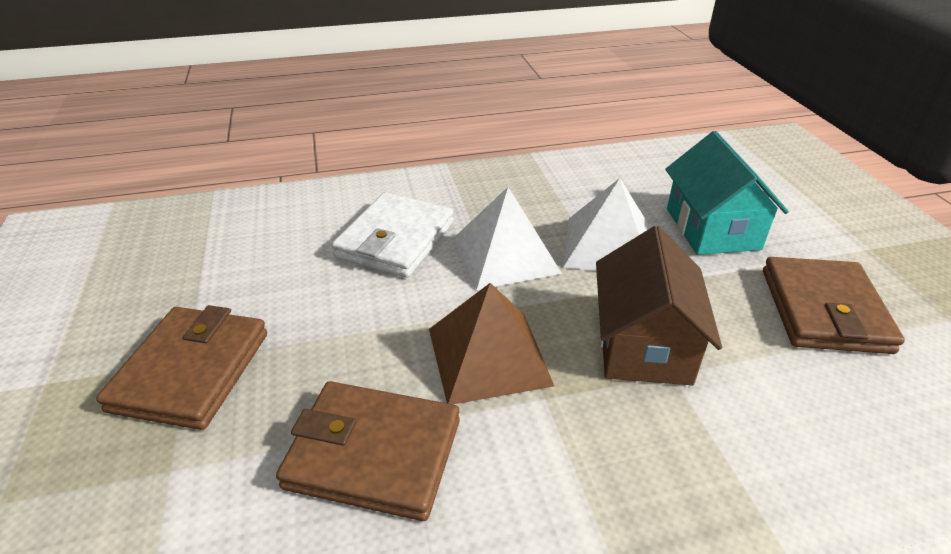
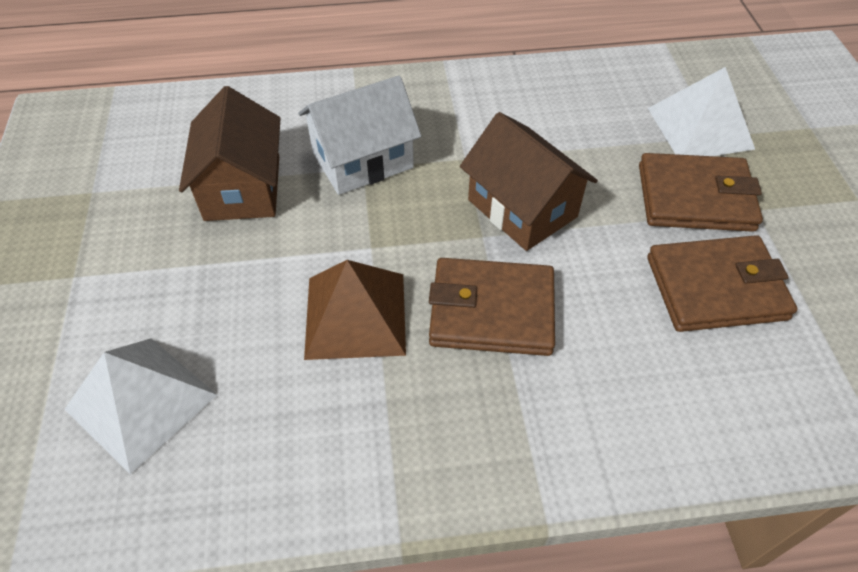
brown house: [596,226,722,385] = 1 -> [179,86,281,221] [460,112,598,251] = 2
turquoise house: [665,131,789,255] = 1 -> none = 0
white house: none = 0 -> [298,75,421,195] = 1
white wallet: [331,193,454,278] = 1 -> none = 0

